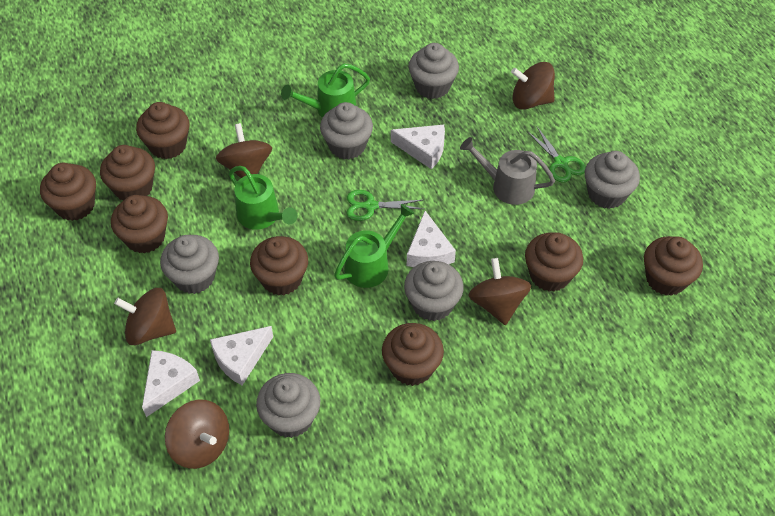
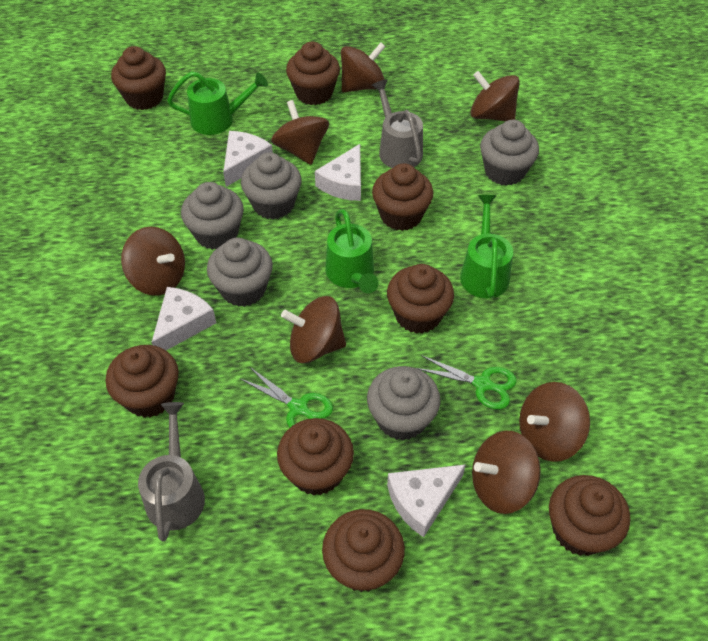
brown spinning top: [114,288,176,345] [165,399,229,469] [216,123,272,178] [468,258,531,325] [511,62,555,110] = 5 -> [121,227,185,296] [271,100,329,165] [281,296,346,363] [341,43,385,92] [470,71,520,121] [472,431,541,514] [519,382,590,462] = 7
grey cupcake: [160,235,219,294] [256,373,320,438] [320,102,373,160] [404,261,464,321] [409,43,459,99] [585,151,640,209] = 6 -> [181,182,244,250] [207,238,273,307] [241,152,301,220] [367,366,441,440] [480,119,539,186] = 5
grey watering can: [460,137,555,205] = 1 -> [138,402,205,542] [372,80,423,168] = 2

